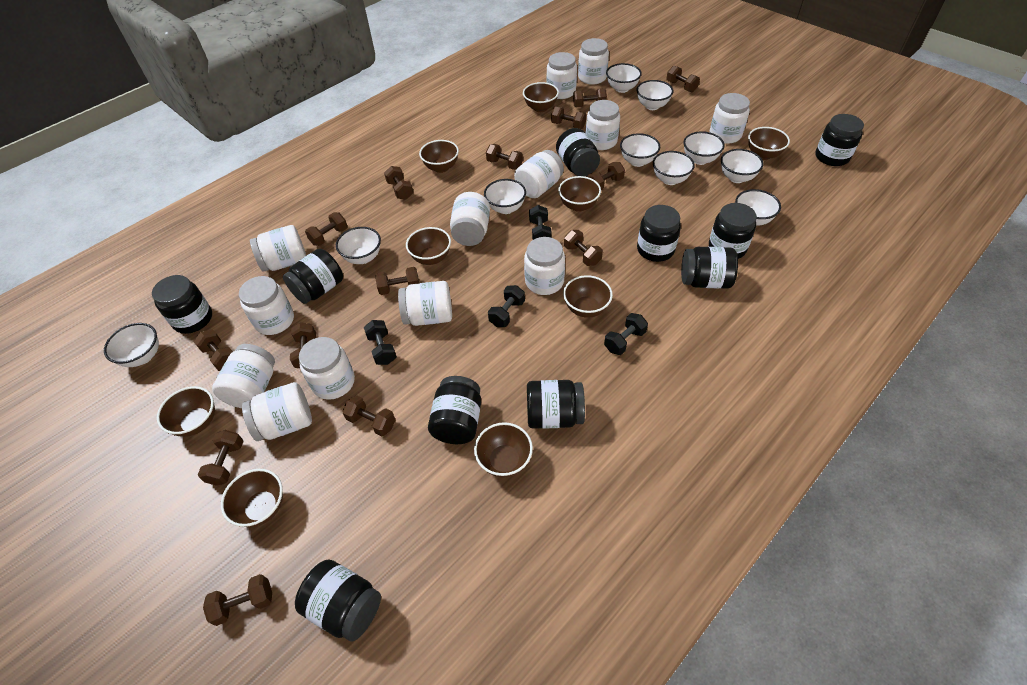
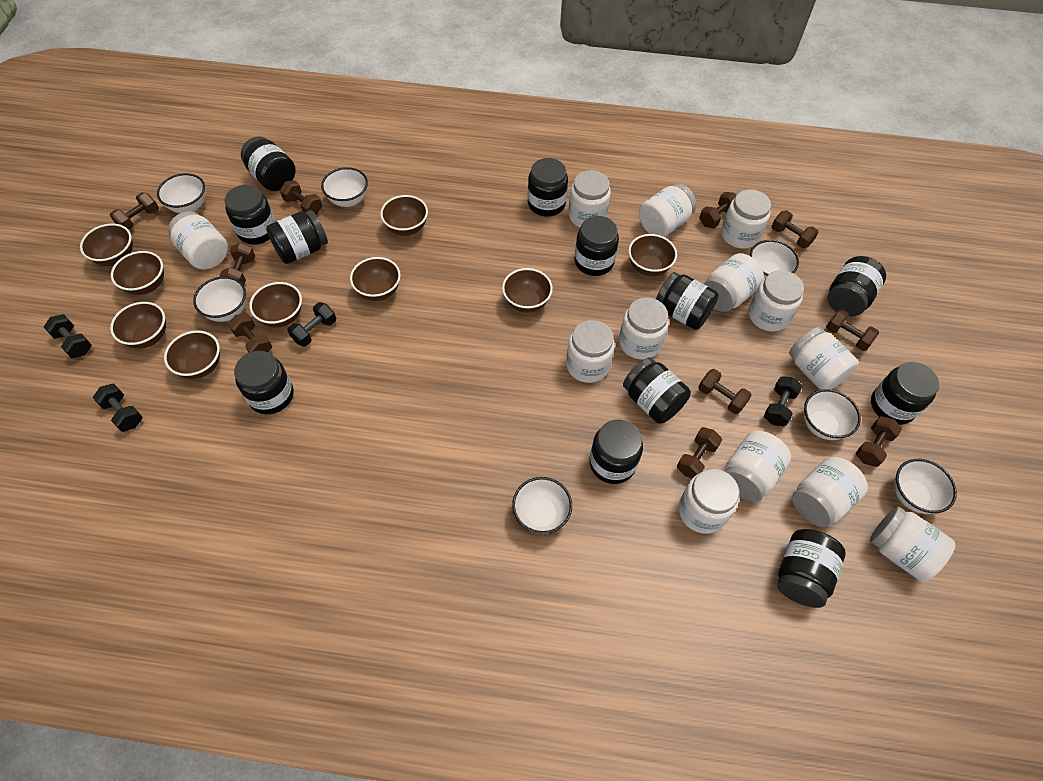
black jar: [152,275,212,334] [283,248,343,304] [295,559,381,642] [428,376,481,444] [527,380,585,429] [556,128,600,176] [637,205,681,262] [681,247,738,289] [709,203,757,259] [815,114,864,166] = 10 -> [225,185,276,245] [234,351,294,414] [241,137,296,191] [266,210,328,264] [528,158,568,217] [574,216,619,276] [589,420,643,484] [623,357,691,424] [656,272,719,330] [777,529,846,608] [828,256,886,317] [871,362,939,425] = 12
brown dumbbell: [194,329,233,371] [198,430,244,486] [203,574,272,626] [290,322,316,368] [305,212,348,246] [342,395,395,436] [375,267,419,295] [384,166,413,199] [486,144,523,170] [551,106,587,129] [564,230,603,266] [573,88,607,107] [588,162,625,190] [666,66,700,92] = 14 -> [110,192,159,230] [220,243,255,285] [228,313,272,353] [280,180,322,215] [677,427,722,478] [698,369,752,414] [699,192,736,228] [772,210,819,248] [826,309,879,351] [856,416,902,467] = 10
white bowl: [104,323,159,367] [336,227,381,264] [484,179,526,214] [606,63,642,93] [620,133,660,167] [636,80,673,110] [653,151,695,185] [683,131,725,165] [721,149,764,183] [735,189,781,226] = 10 -> [157,173,206,213] [193,276,246,322] [321,167,368,207] [512,477,572,534] [750,240,799,279] [804,389,861,440] [894,459,957,514] = 7

